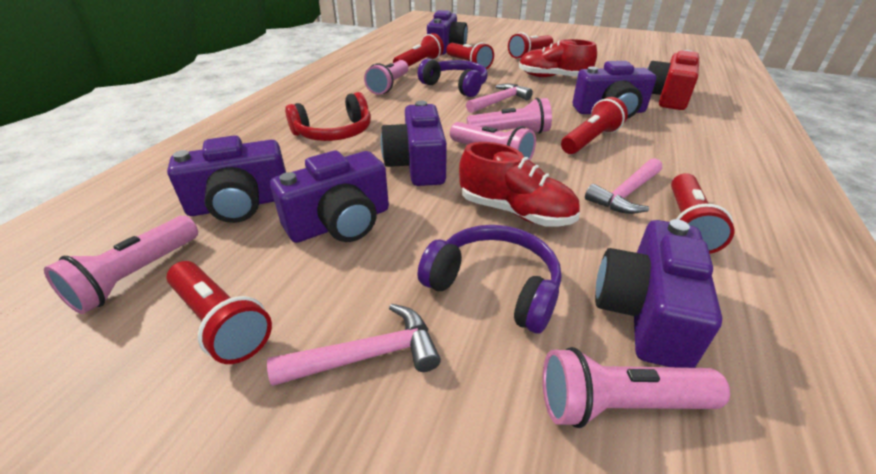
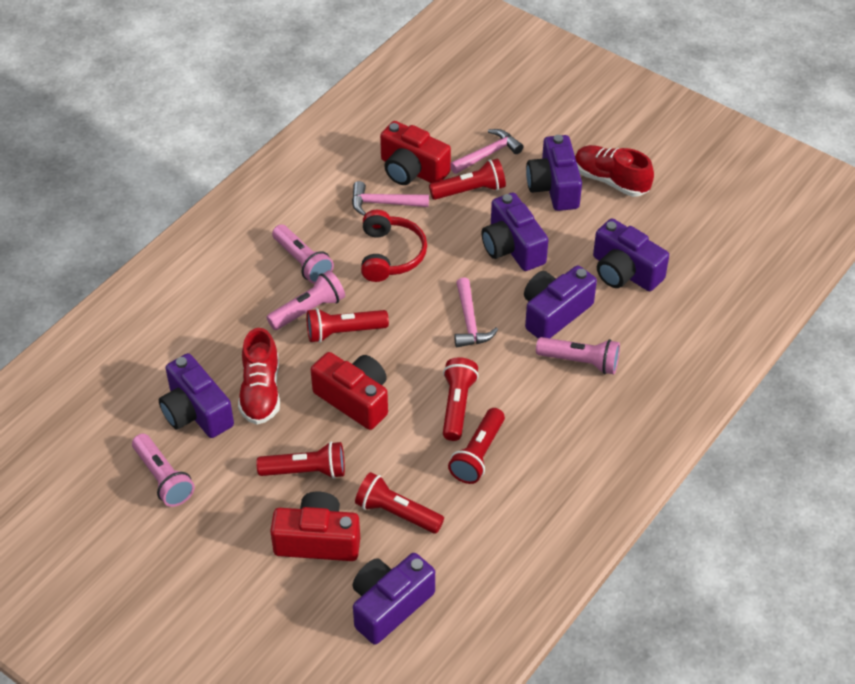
pink flashlight: [44,216,198,314] [364,60,408,95] [450,122,536,160] [467,98,552,134] [542,347,730,428] = 5 -> [132,434,195,507] [266,270,345,330] [272,224,334,284] [536,337,620,374] = 4
purple headphones: [418,58,488,97] [418,225,561,333] = 2 -> none = 0
red camera: [647,50,699,110] = 1 -> [270,492,360,561] [311,352,388,430] [380,121,451,185] = 3

